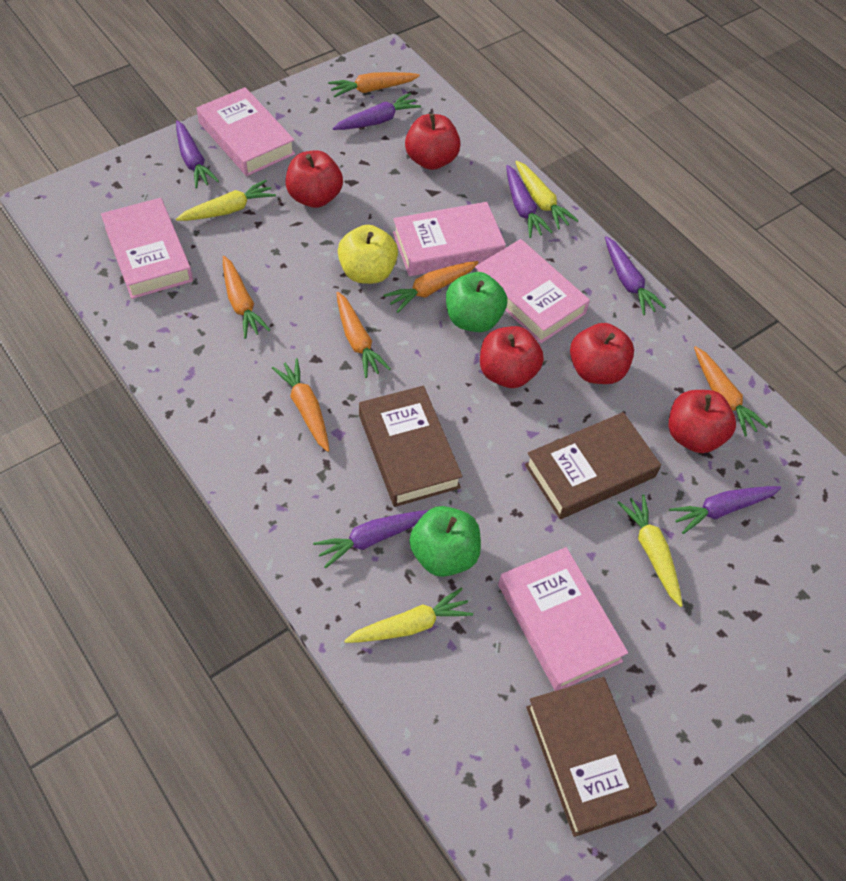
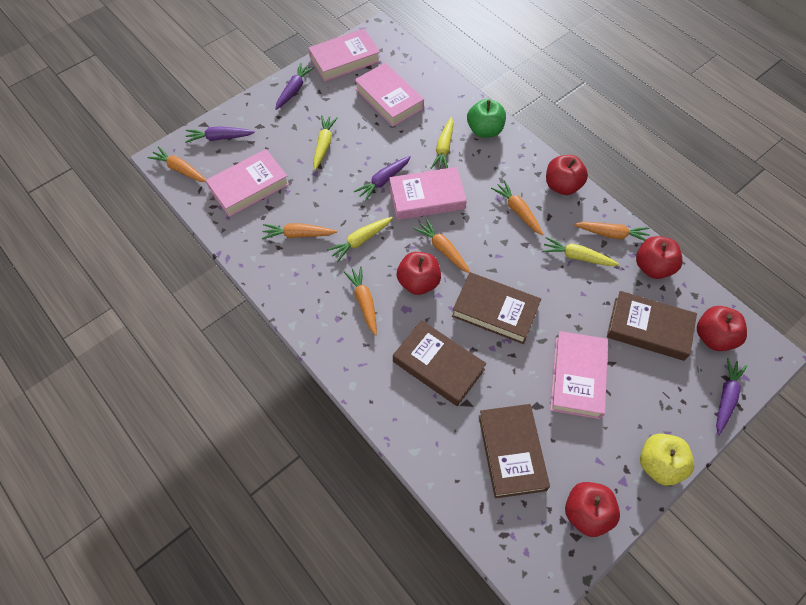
brown book: [359,386,463,507] [525,412,661,519] [526,677,657,837] = 3 -> [393,320,487,406] [452,272,541,344] [479,404,550,499] [607,291,697,361] = 4
green apple: [409,506,481,577] [446,272,507,332] = 2 -> [467,99,506,138] = 1
purple carrot: [176,120,219,188] [313,510,428,569] [333,93,421,130] [506,165,553,238] [605,236,666,315] [669,486,781,534] = 6 -> [185,126,255,143] [275,63,314,110] [354,156,411,202] [716,358,748,435] = 4

